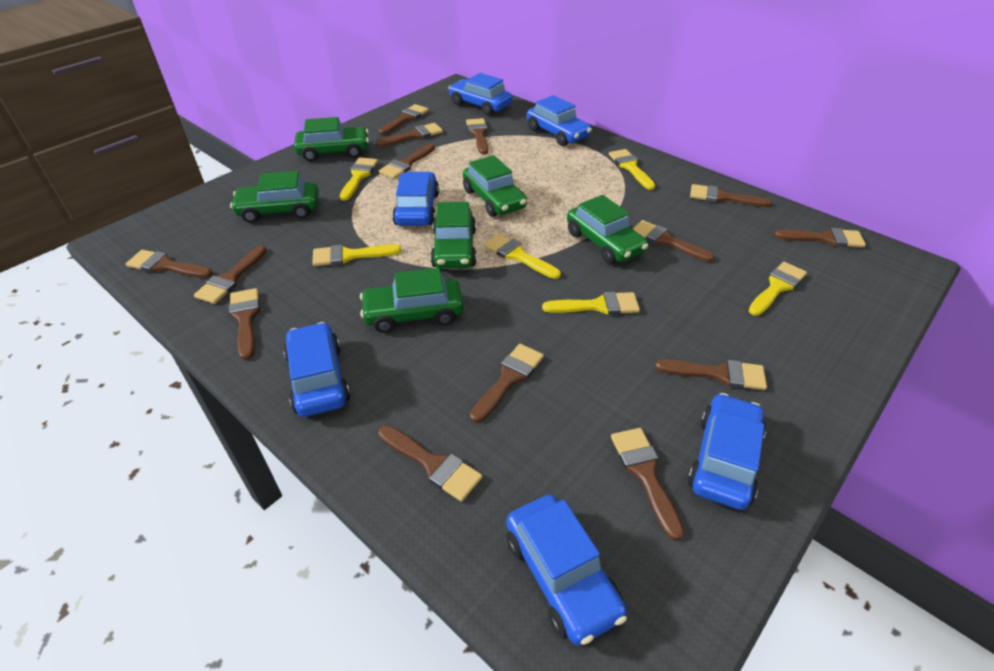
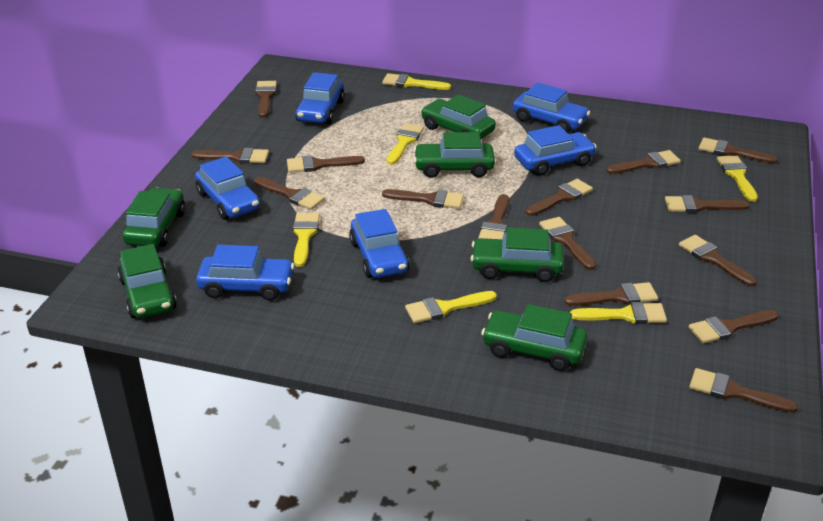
brown brush: [126,250,212,278] [194,245,267,304] [229,288,260,360] [376,123,443,147] [378,425,482,502] [379,104,429,135] [379,143,435,179] [466,118,488,154] [470,344,544,423] [611,428,684,541] [633,220,714,262] [655,359,767,390] [690,184,772,207] [774,228,866,247] = 14 -> [191,148,269,164] [254,177,325,210] [255,81,277,118] [287,156,365,173] [382,189,464,209] [478,194,509,239] [526,179,593,216] [539,217,596,270] [564,282,658,306] [606,150,681,174] [665,195,750,213] [679,235,757,286] [689,310,779,344] [689,368,798,413] [699,138,778,164] = 15

